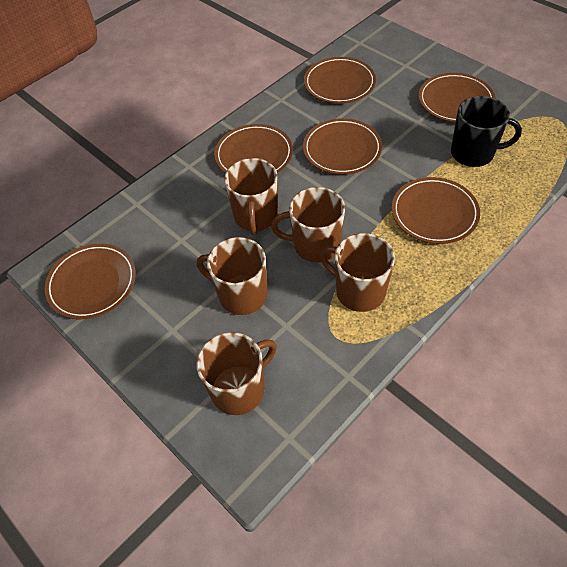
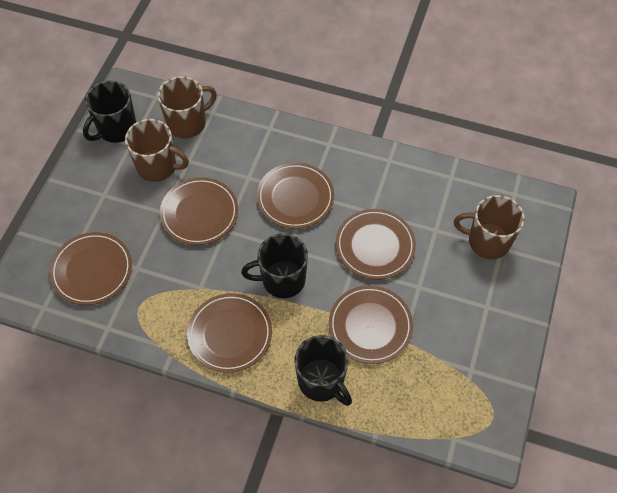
black mug: [451,96,522,167] = 1 -> [83,81,136,143] [241,233,308,298] [294,335,352,406] = 3
brown mug: [196,332,277,415] [197,237,268,315] [224,158,278,235] [271,187,345,263] [320,233,395,312] = 5 -> [125,119,189,182] [158,76,217,138] [454,195,525,259] = 3

